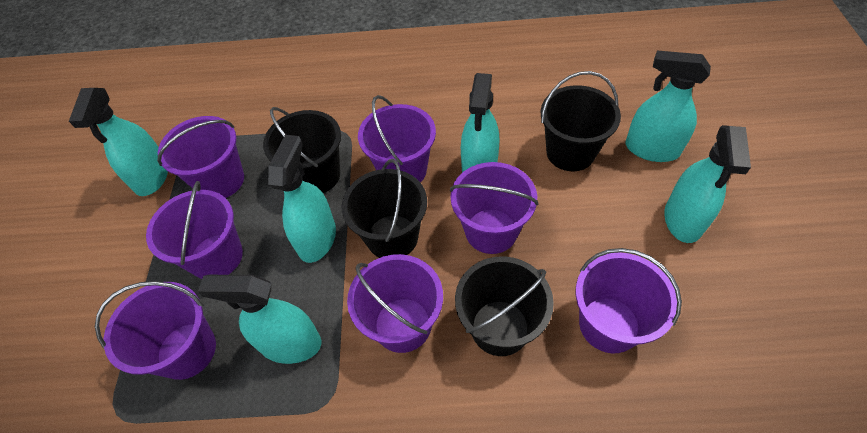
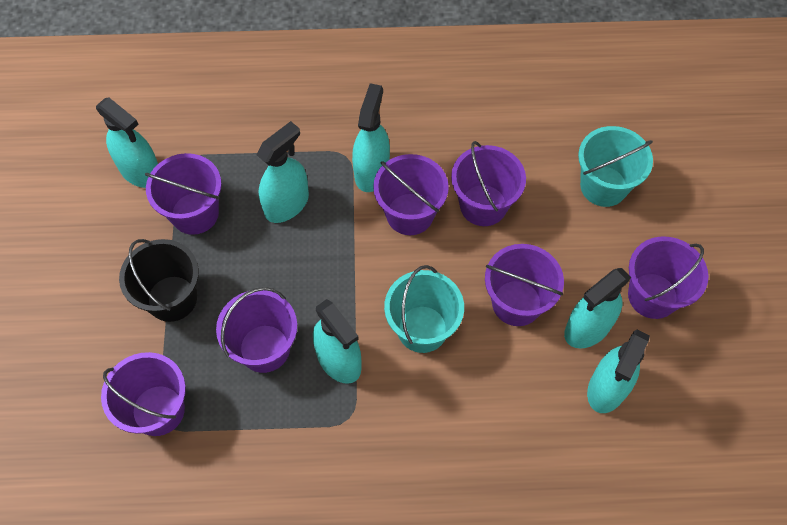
black bucket: [263,107,341,193] [341,159,427,258] [455,256,554,356] [541,71,621,171] = 4 -> [119,239,199,322] = 1
turquoise bucket: none = 0 -> [384,265,464,353] [578,126,653,207] = 2

